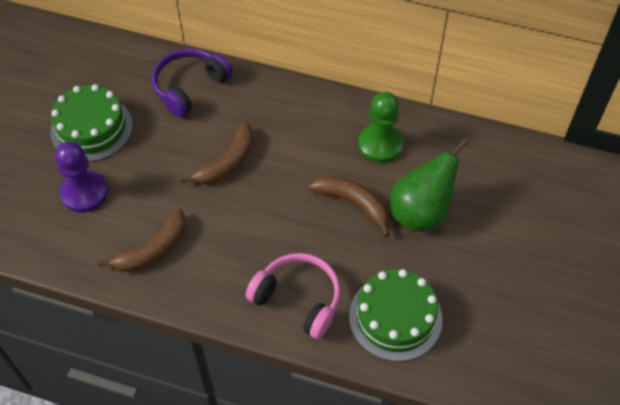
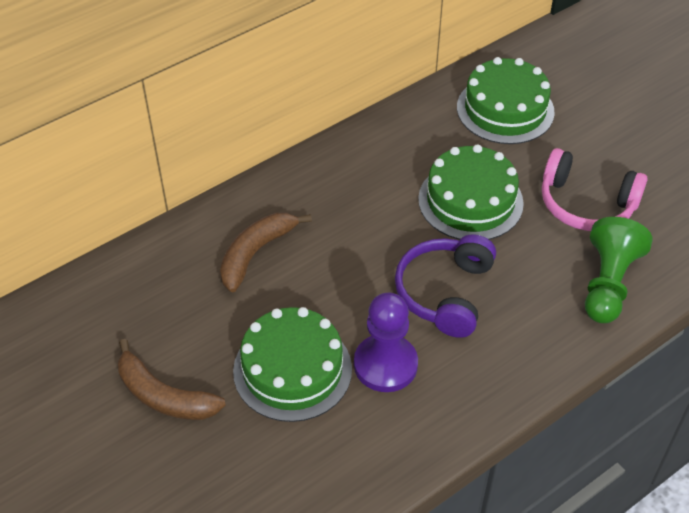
brown banana: [98,208,186,272] [181,122,254,184] [309,176,390,237] = 3 -> [118,339,225,420] [220,213,312,292] = 2
green cake: [50,84,133,162] [349,269,443,361] = 2 -> [233,307,352,422] [418,144,524,240] [457,57,555,144] = 3
green pear: [390,139,468,232] = 1 -> none = 0

